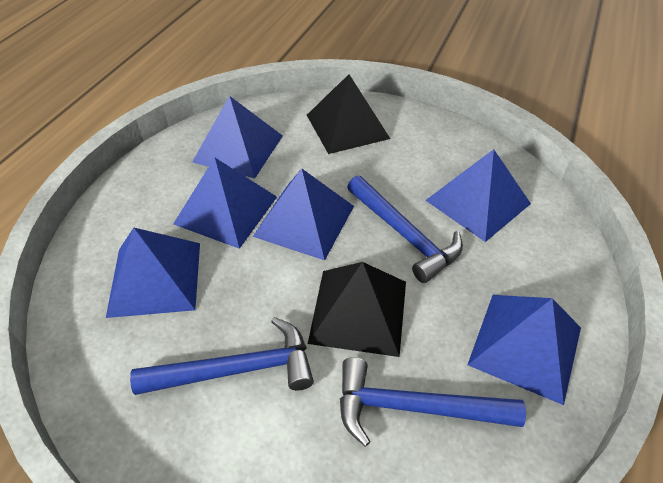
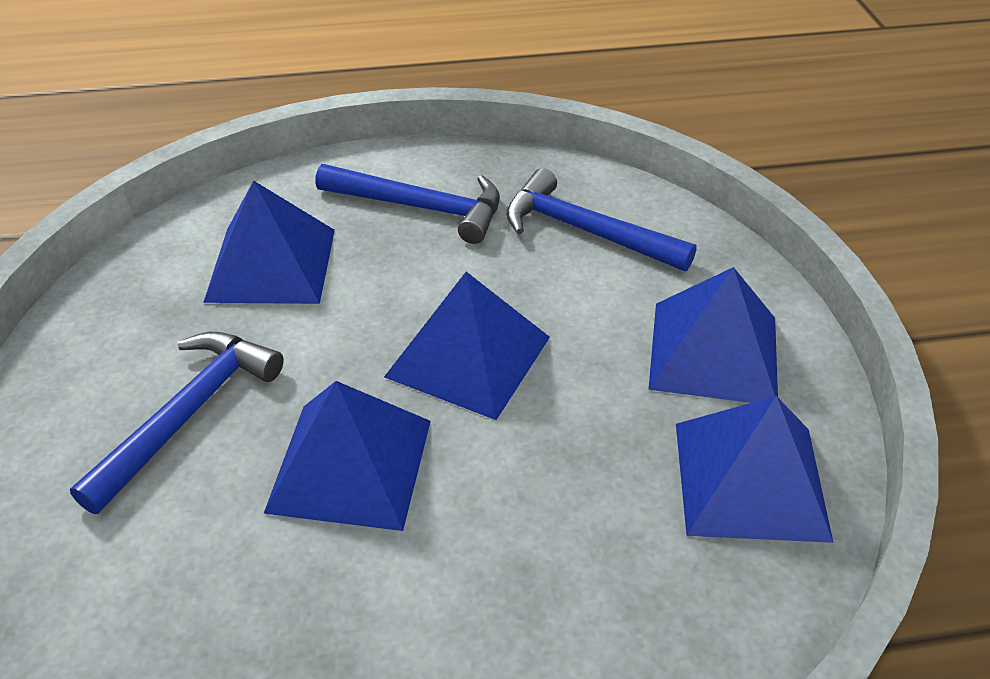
black pyramid: [307,74,390,154] [308,262,406,357] = 2 -> none = 0
blue pyramid: [106,228,200,318] [173,158,277,249] [192,96,283,178] [253,168,354,260] [426,149,531,242] [467,295,581,405] = 6 -> [203,180,335,304] [263,381,431,531] [384,272,550,420] [648,267,778,403] [676,396,833,543] = 5

